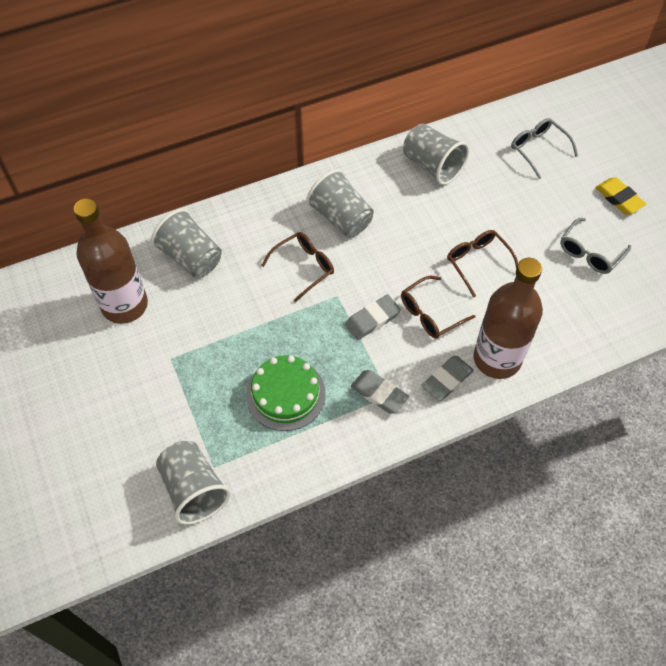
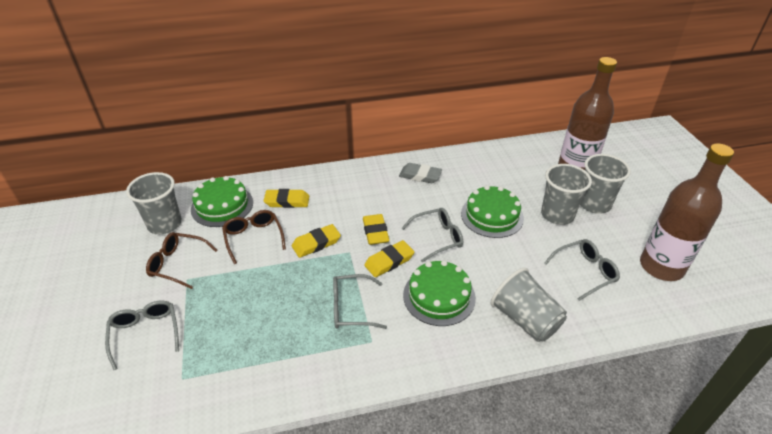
brown glasses: [261,232,334,302] [401,276,475,339] [447,230,518,297] = 3 -> [146,232,218,289] [222,210,286,264] = 2
green cake: [246,356,326,431] = 1 -> [191,176,253,227] [403,260,476,326] [461,185,524,238] = 3
grey eraser: [345,295,401,340] [351,370,409,414] [421,356,474,401] = 3 -> [399,163,442,183] = 1
grey glasses: [511,118,578,179] [560,218,631,274] = 2 -> [105,301,179,370] [333,274,387,329] [402,208,463,263] [544,239,620,301] = 4
yellow eraser: [595,177,646,214] = 1 -> [264,189,309,208] [292,224,341,258] [363,214,389,245] [364,240,414,277] = 4

